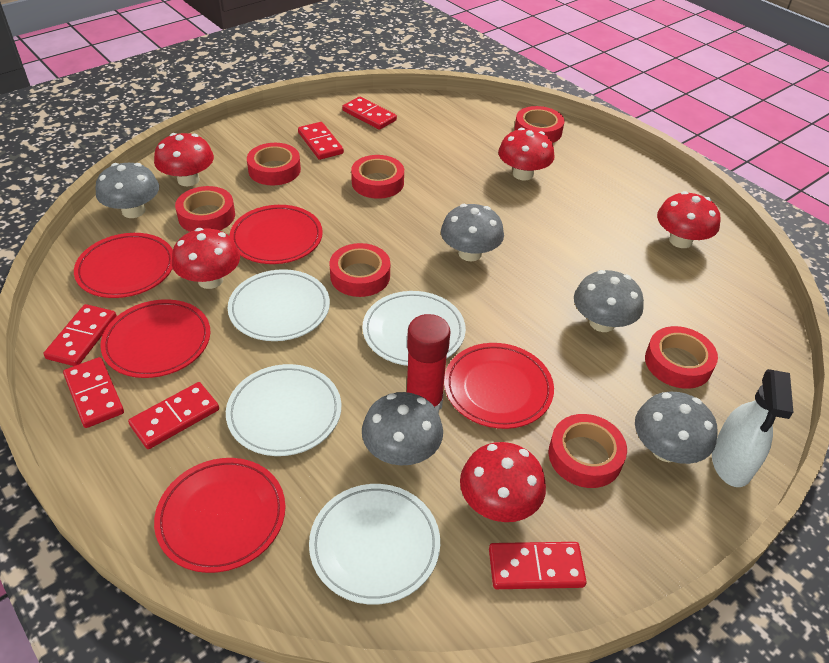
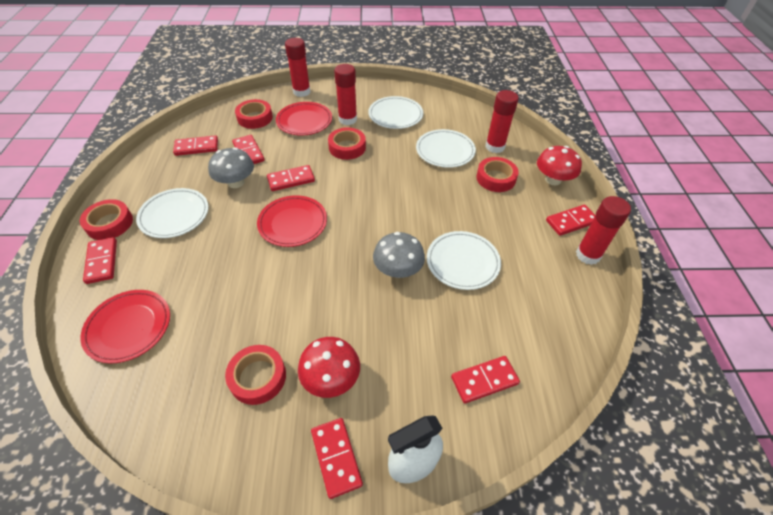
grey mushroom: [95,163,159,218] [362,392,443,466] [441,204,504,261] [574,270,644,332] [635,392,717,464] = 5 -> [208,147,254,188] [373,232,425,278] = 2
red domino: [43,304,117,366] [63,357,124,428] [128,382,219,449] [298,122,344,160] [342,97,397,130] [489,542,587,589] = 6 -> [83,237,117,284] [173,135,218,156] [232,135,265,164] [267,165,315,191] [311,418,363,499] [451,356,520,404] [546,205,596,236] = 7
red glue stick: [407,314,450,413] = 1 -> [285,38,310,97] [334,64,357,125] [485,90,519,153] [576,196,631,265] = 4
red mushroom: [154,133,214,186] [172,228,240,289] [460,442,546,522] [498,128,554,181] [657,191,720,248] = 5 -> [298,337,360,398] [537,146,582,185] = 2
red plate: [74,233,173,298] [100,299,211,378] [154,458,285,573] [230,205,323,264] [444,343,554,429] = 5 -> [80,290,170,364] [257,195,327,247] [276,102,332,136] = 3
red tape: [175,186,235,232] [247,143,301,186] [329,243,390,297] [351,155,404,199] [515,106,565,143] [548,414,627,488] [645,326,718,389] = 7 -> [80,199,133,240] [225,345,286,405] [235,99,273,129] [328,127,366,160] [476,157,519,192] = 5

